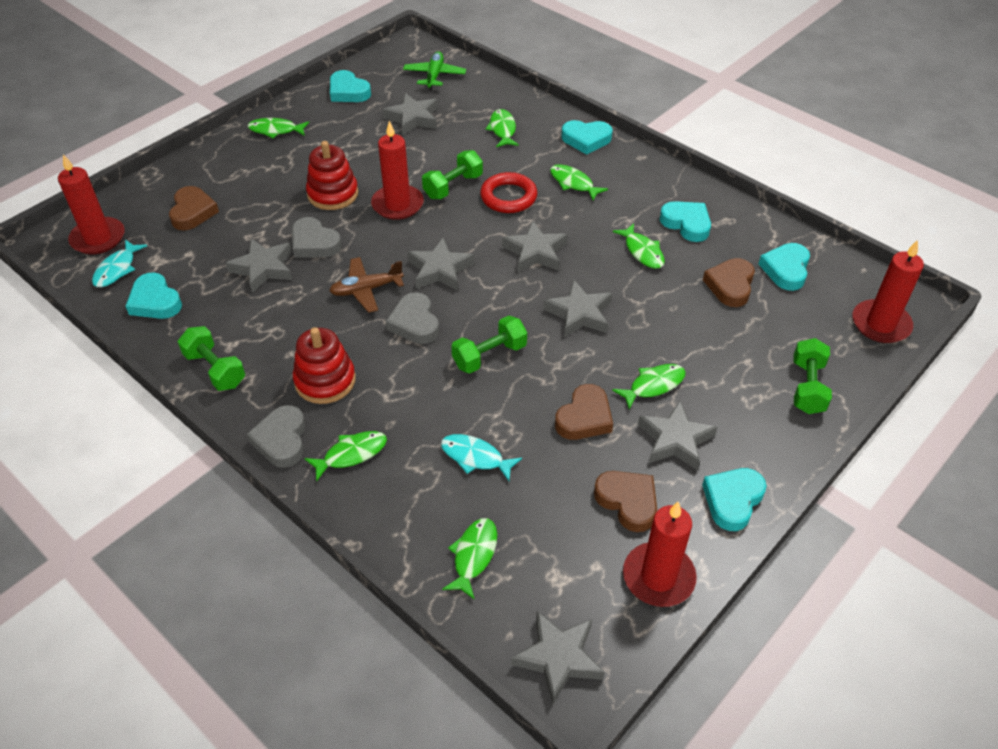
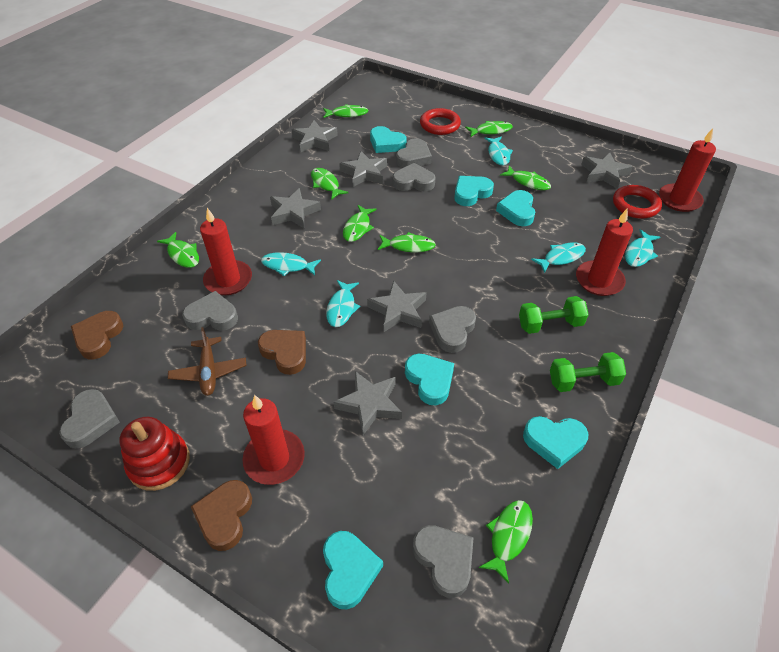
brown heart: [169,186,219,230] [555,384,613,440] [594,471,657,532] [703,258,755,307] = 4 -> [71,311,123,359] [191,480,252,551] [258,330,306,375] = 3
green dumbbell: [178,326,245,391] [422,150,483,199] [451,316,527,373] [793,338,832,414] = 4 -> [519,296,589,334] [550,352,626,392] = 2
green fish: [248,118,309,138] [304,431,387,482] [442,518,497,600] [485,109,519,147] [550,165,608,200] [612,364,686,409] [613,223,665,269] = 7 -> [157,232,199,268] [311,168,348,200] [323,104,368,118] [343,205,377,242] [378,232,436,252] [465,121,513,137] [479,500,533,583] [500,166,551,190] = 8
green plane: [403,52,466,90] = 1 -> none = 0
grey heart: [247,405,306,468] [292,217,342,258] [386,292,439,344] = 3 -> [59,389,120,448] [182,291,238,331] [392,163,436,191] [396,138,432,168] [413,525,474,598] [429,306,476,353] = 6
grey star: [226,239,292,293] [383,93,438,135] [408,238,474,291] [502,221,567,272] [511,611,605,704] [544,279,612,338] [638,401,717,471] = 7 -> [270,188,321,228] [292,120,338,152] [334,371,402,435] [339,151,387,187] [367,281,426,332] [581,153,633,189] = 6
red ring: [480,172,537,213] = 1 -> [420,108,461,135] [613,185,662,219] = 2
red stacking toy: [293,327,356,404] [306,141,358,210] = 2 -> [120,417,190,491] = 1
turquoise fish: [92,240,147,287] [441,434,522,481] = 2 -> [261,252,321,276] [326,280,360,327] [484,136,513,165] [531,242,586,273] [625,229,660,267] = 5

